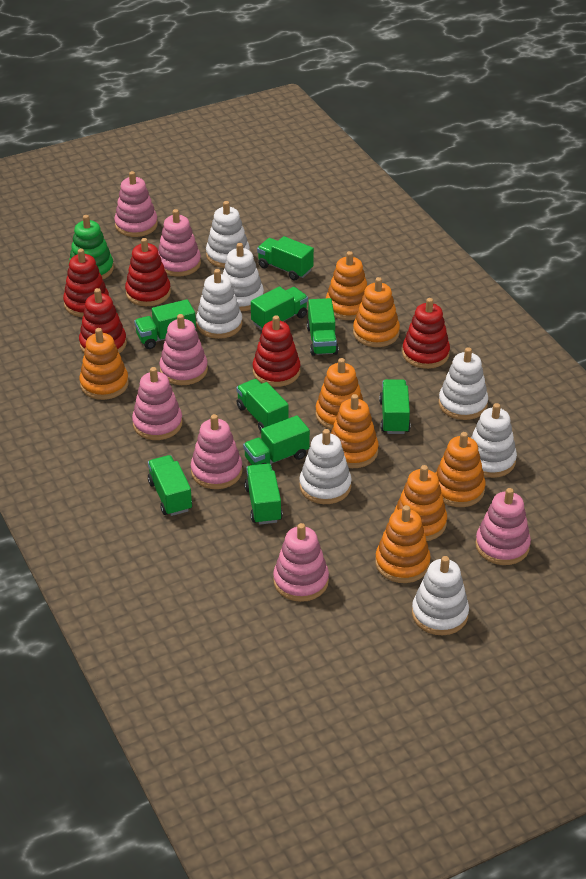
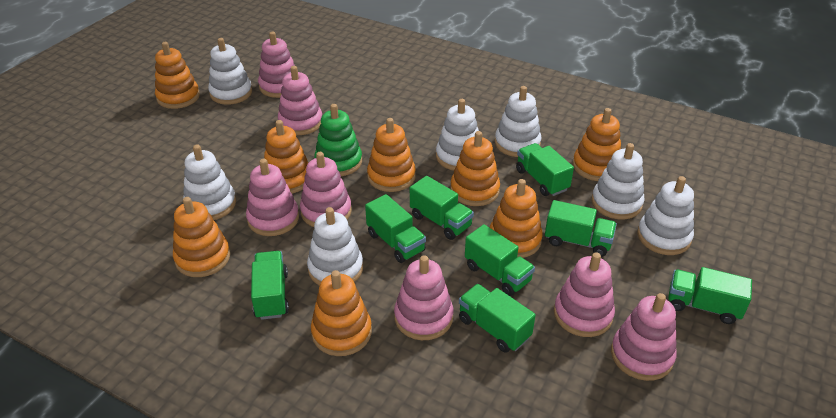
green truck: [134,299,196,349] [148,455,192,516] [236,379,288,432] [243,415,310,465] [245,463,282,525] [251,286,308,330] [257,236,314,281] [307,298,339,356] [379,379,411,434] = 9 -> [251,251,289,320] [365,194,426,263] [410,176,474,240] [459,284,536,353] [465,224,535,296] [516,143,574,196] [545,200,617,257] [668,267,752,324] = 8
red stacking toy: [63,249,109,317] [79,288,127,354] [125,238,171,306] [253,315,300,387] [402,298,450,369] = 5 -> none = 0

